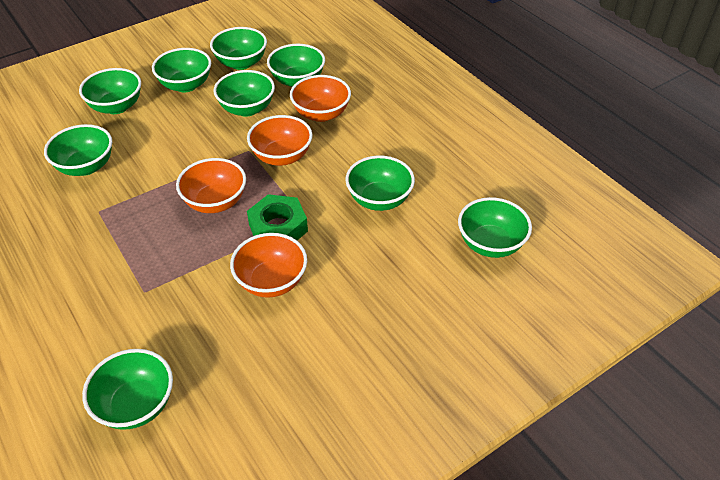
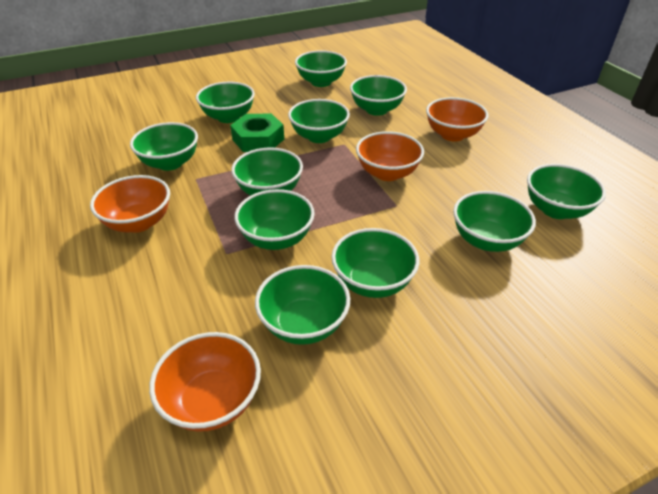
green bowl: [44,124,112,176] [79,68,141,114] [82,349,173,430] [152,48,211,92] [210,27,267,70] [213,70,275,117] [267,44,325,87] [345,155,415,211] [458,197,532,258] = 9 -> [130,122,198,171] [196,82,255,123] [231,148,303,196] [234,189,315,250] [255,265,350,345] [288,99,350,143] [295,50,347,87] [331,228,419,298] [350,75,407,116] [453,191,536,252] [527,164,606,219] = 11

